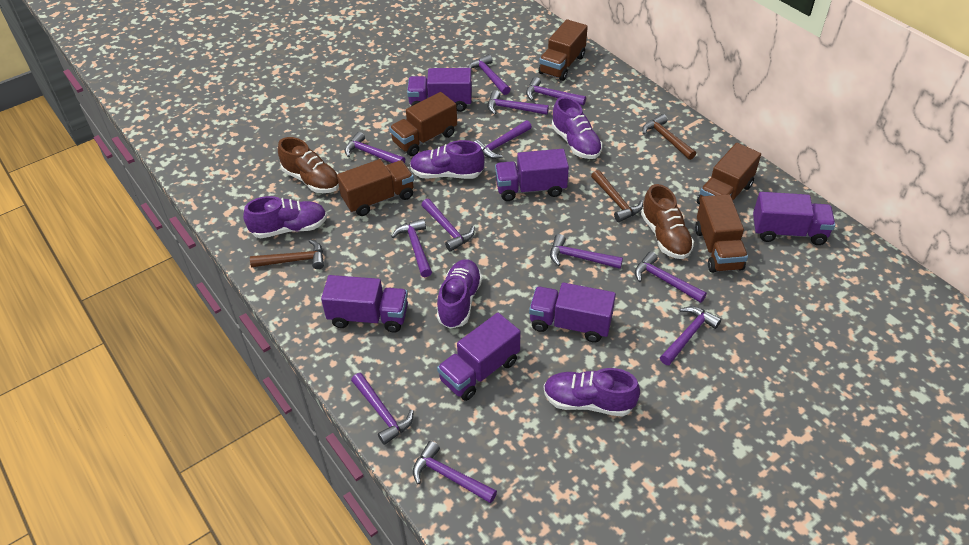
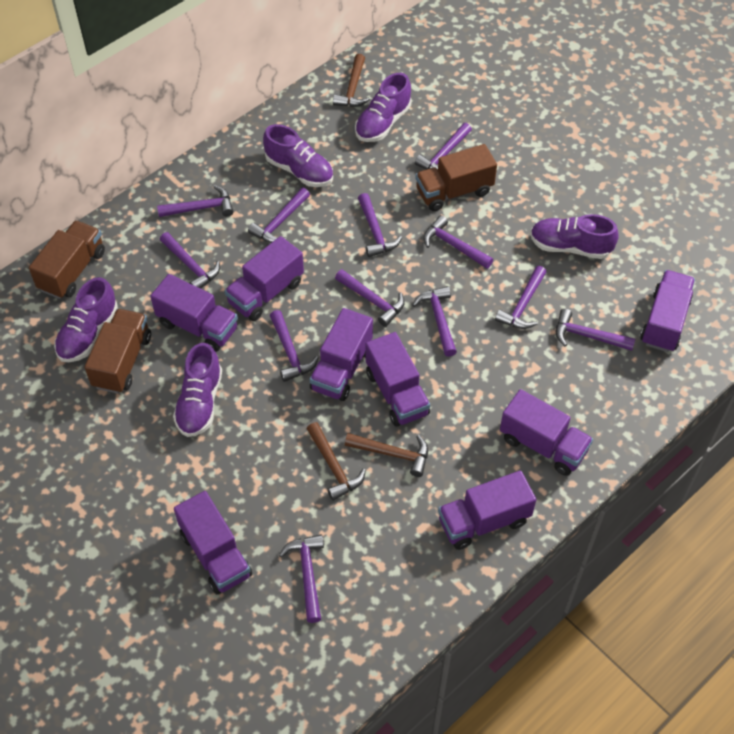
brown shoe: [278,137,339,193] [641,184,694,259] = 2 -> none = 0
brown truck: [337,159,414,216] [389,92,457,156] [539,19,588,81] [695,194,748,273] [697,143,761,205] = 5 -> [29,220,105,299] [84,309,151,394] [415,144,497,211] = 3
purple truck: [321,275,408,333] [407,68,472,112] [437,313,521,401] [495,149,569,201] [529,283,616,343] [753,192,835,245] = 6 -> [150,274,238,352] [174,491,252,594] [224,236,304,321] [310,308,373,401] [366,332,430,427] [438,471,536,550] [500,389,593,476] [640,270,695,352] = 8

